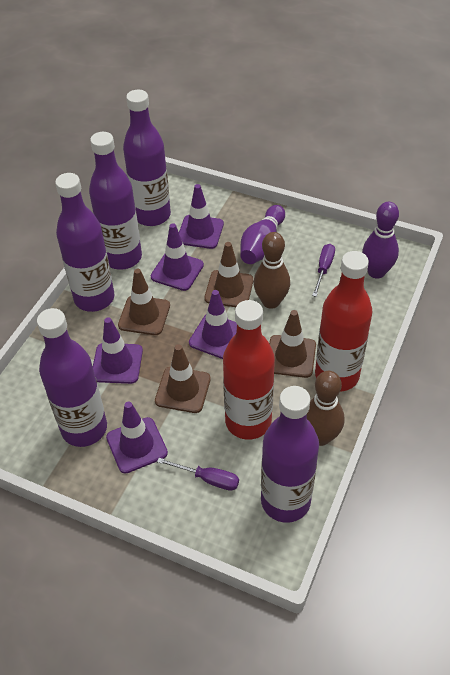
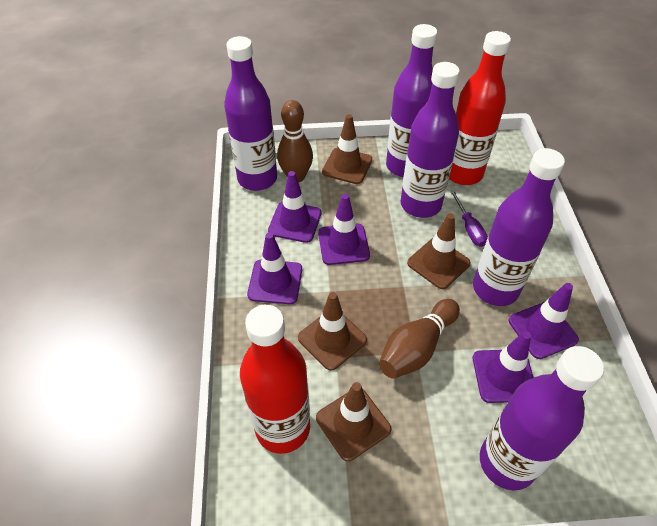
purple bowling pin: [240,205,285,264] [362,202,399,279] = 2 -> none = 0
purple screwdriver: [157,458,239,491] [312,244,335,297] = 2 -> [450,190,488,247] = 1

